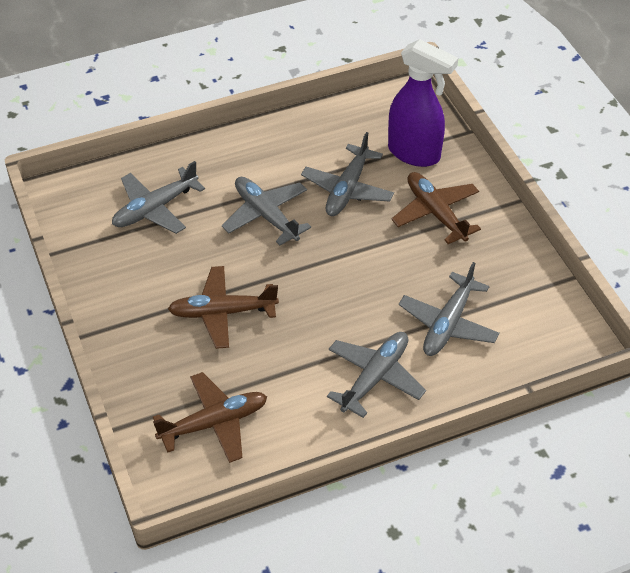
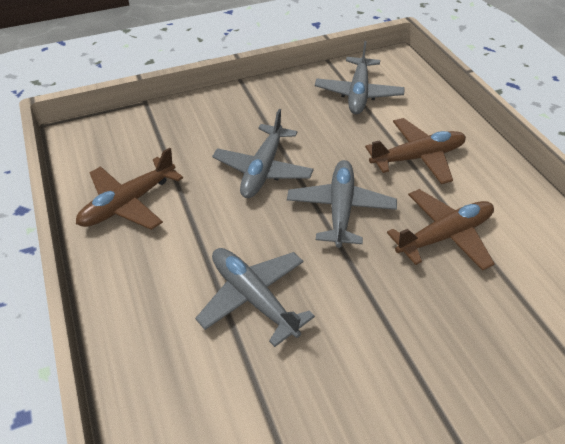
grey plane: [112,161,205,234] [222,177,311,246] [301,132,394,216] [327,332,426,418] [399,262,500,356] = 5 -> [195,248,315,347] [212,109,314,198] [287,160,397,248] [315,41,405,114] = 4
purple spray bottle: [388,39,458,167] = 1 -> none = 0

